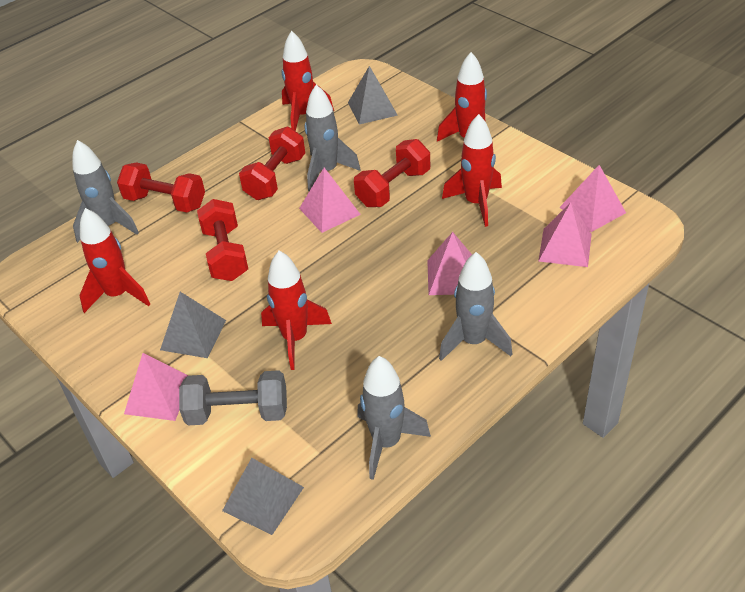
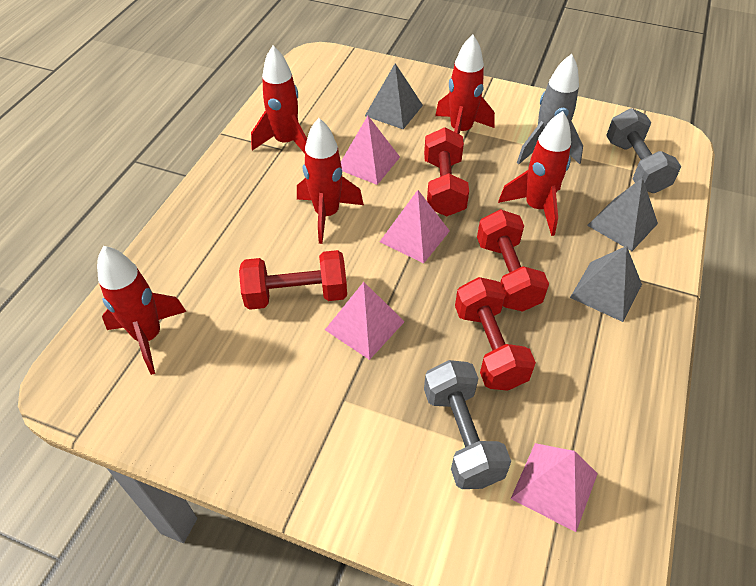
grey dumbbell: [179,370,287,426] = 1 -> [424,360,511,489] [606,108,681,193] = 2
grey rocket: [73,140,139,243] [305,84,361,191] [357,356,431,480] [439,252,512,361] = 4 -> [517,54,583,164] = 1
pink pyramid: [124,353,188,421] [299,168,361,233] [427,232,472,295] [538,202,592,267] [560,165,626,232] = 5 -> [325,282,405,360] [341,116,400,185] [380,190,450,264] [511,443,598,532] = 4

